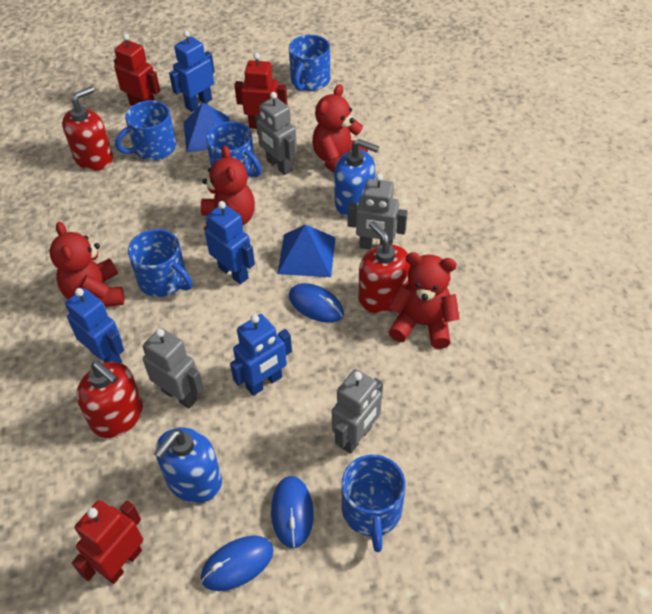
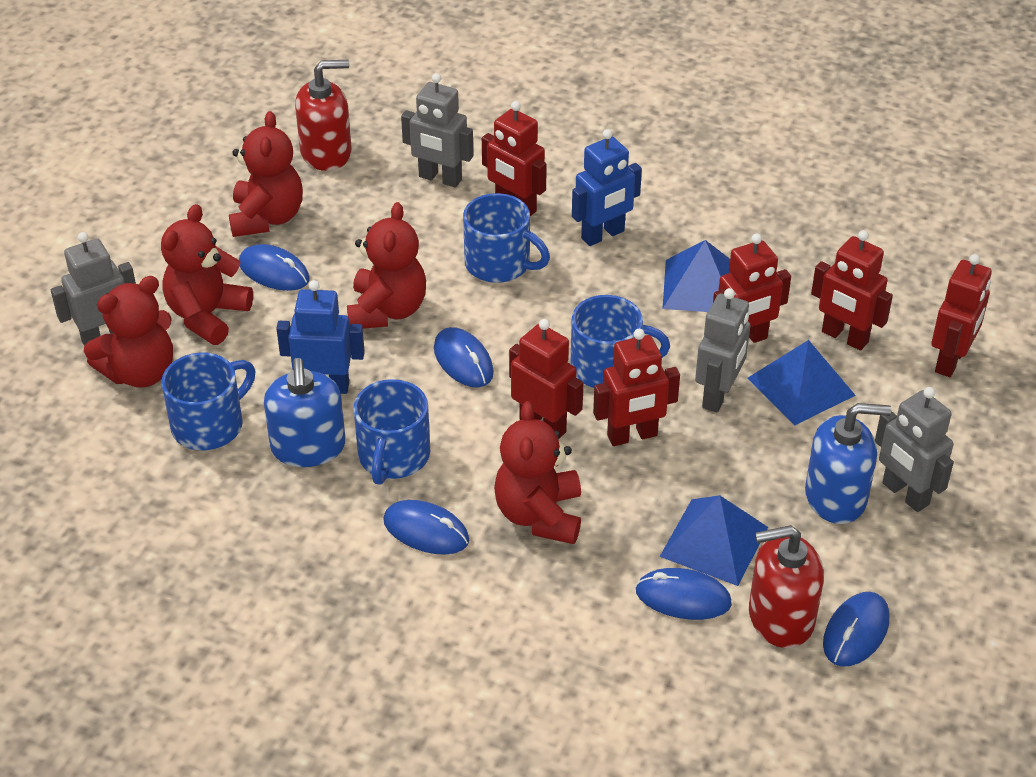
blue mouse: [201,536,274,591] [271,476,314,548] [289,283,344,323] = 3 -> [239,244,309,291] [383,500,469,555] [434,327,494,387] [636,568,732,620] [823,592,889,666] = 5
blue mug: [115,100,176,160] [128,229,192,297] [206,121,262,178] [289,35,330,91] [342,454,406,552] = 5 -> [161,353,255,450] [353,379,430,485] [463,193,550,283] [570,295,670,388] = 4
blue pyramid: [184,103,230,153] [277,224,336,277] = 2 -> [660,495,768,586] [663,240,730,312] [747,340,856,425] = 3
blue robot: [65,288,124,363] [169,30,215,112] [205,201,255,284] [230,314,292,396] = 4 -> [276,280,365,394] [572,129,642,246] = 2
red robot: [72,500,143,584] [114,34,160,106] [234,53,287,129] = 3 -> [482,101,547,216] [509,319,583,439] [593,329,680,446] [713,233,791,343] [811,230,893,351] [931,254,992,377] = 6
red soap dispenser: [62,86,113,171] [76,361,143,438] [358,221,410,313] = 3 -> [295,60,352,171] [749,525,824,648] = 2
red teddy bear: [50,222,124,307] [201,146,255,230] [312,84,368,173] [388,252,459,349] = 4 -> [84,276,173,388] [161,204,253,345] [229,111,303,237] [347,202,426,329] [494,401,581,544] = 5

